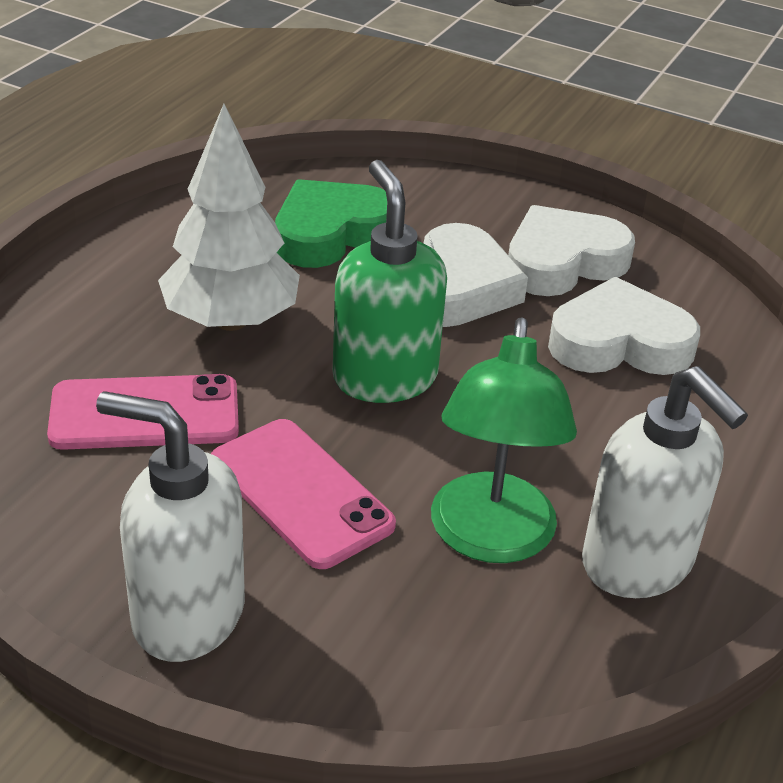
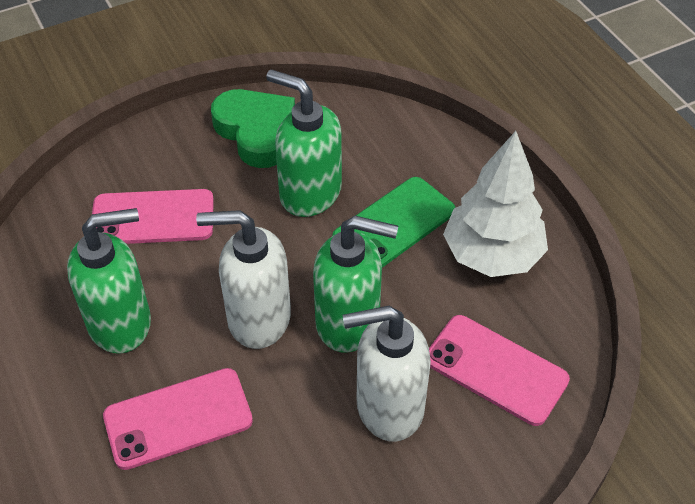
green lamp: [431,317,577,563] = 1 -> none = 0
green phone: none = 0 -> [332,177,455,268] = 1
green soap dispenser: [333,160,447,403] = 1 -> [67,208,151,354] [266,70,342,217] [313,216,398,353] = 3
pink phone: [47,374,239,450] [211,419,396,569] = 2 -> [92,189,214,244] [103,368,253,470] [429,315,570,426] = 3
white heart: [424,223,528,327] [508,205,635,296] [548,277,700,375] = 3 -> none = 0

